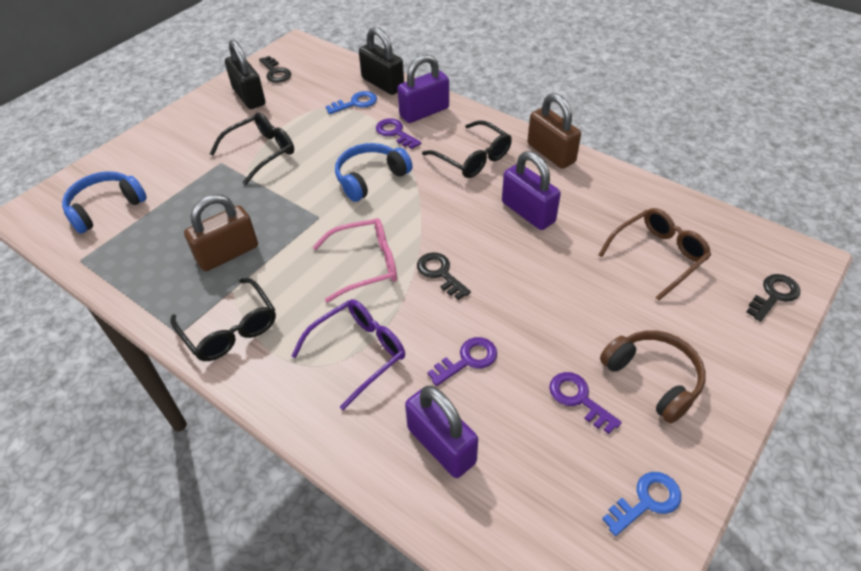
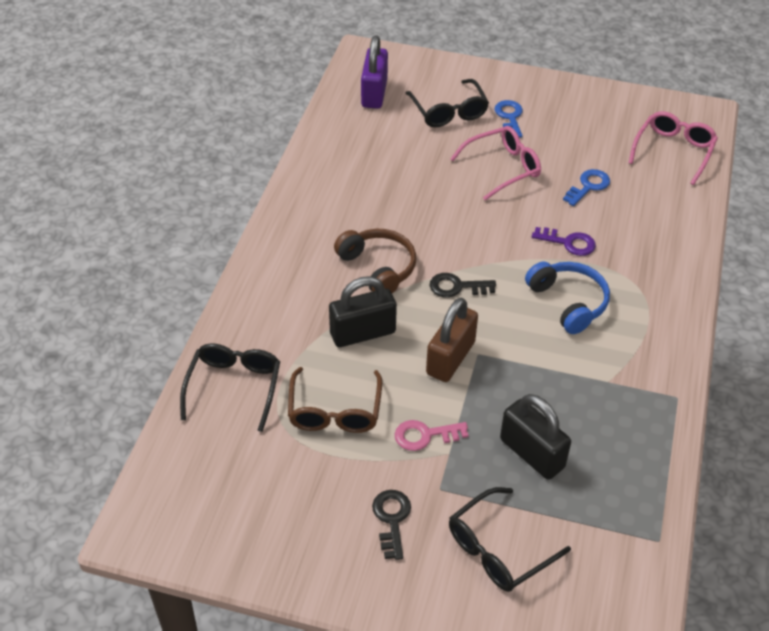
black key: [259,56,291,83] [417,252,471,300] [746,274,800,322] = 3 -> [372,490,411,560] [429,273,496,298] = 2
blue headphones: [62,171,147,234] [335,143,413,202] = 2 -> [525,261,610,334] = 1
brown padlock: [184,194,258,271] [527,93,581,169] = 2 -> [426,298,478,382] = 1
pink glasses: [313,218,397,303] = 1 -> [450,126,541,201] [629,111,718,185] = 2
pink key: none = 0 -> [395,420,469,451] = 1
purple glasses: [291,299,405,410] = 1 -> none = 0
purple key: [376,119,421,149] [427,337,497,386] [549,372,622,434] = 3 -> [532,227,596,256] = 1
purple padlock: [397,54,449,123] [405,386,478,478] [502,151,561,230] = 3 -> [361,35,388,109] = 1

